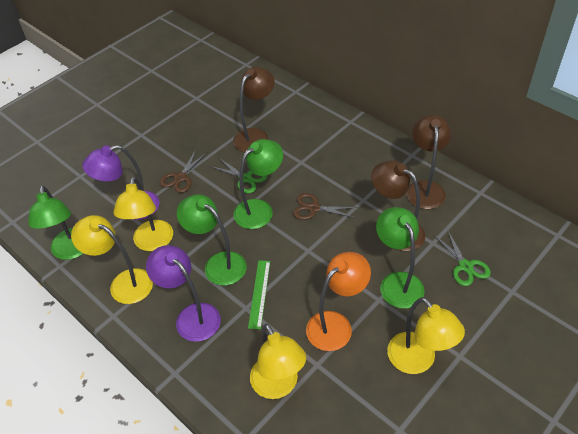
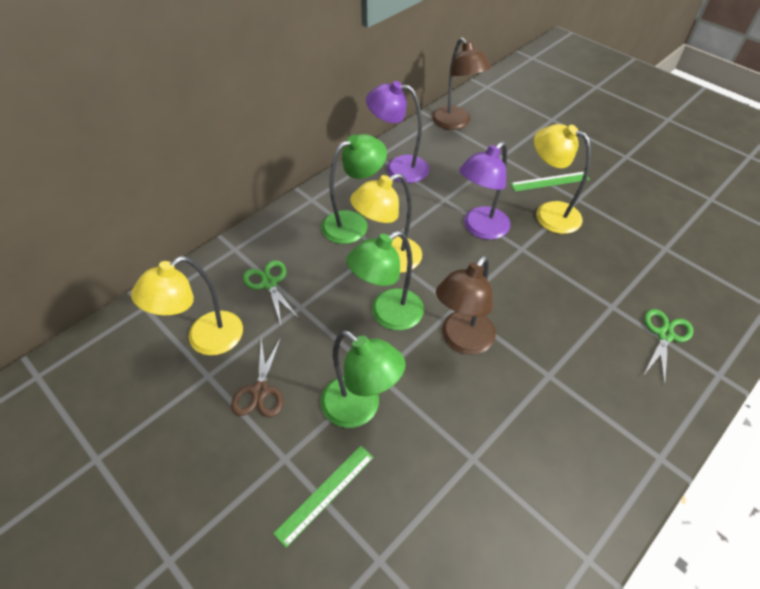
brown lamp: [233,67,275,152] [371,160,425,251] [406,115,451,209] = 3 -> [432,37,491,130] [436,256,496,355] = 2
brown scissors: [160,150,208,193] [293,193,358,220] = 2 -> [231,337,283,417] = 1
green lamp: [28,185,84,260] [177,194,247,286] [234,139,283,229] [376,207,425,309] = 4 -> [321,134,387,244] [321,330,406,428] [346,231,424,331] = 3
green ruler: [248,260,270,329] = 1 -> [273,446,374,548] [511,172,590,192] = 2
orange lamp: [306,252,371,351] = 1 -> none = 0
yellow lamp: [71,215,153,304] [113,176,173,251] [250,324,306,399] [387,297,465,374] = 4 -> [131,256,243,356] [350,173,422,273] [534,124,591,234] = 3

